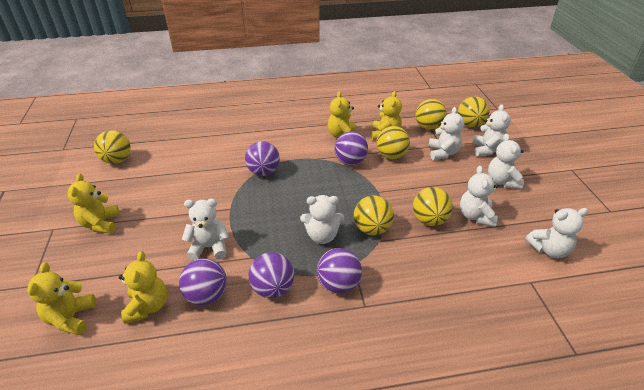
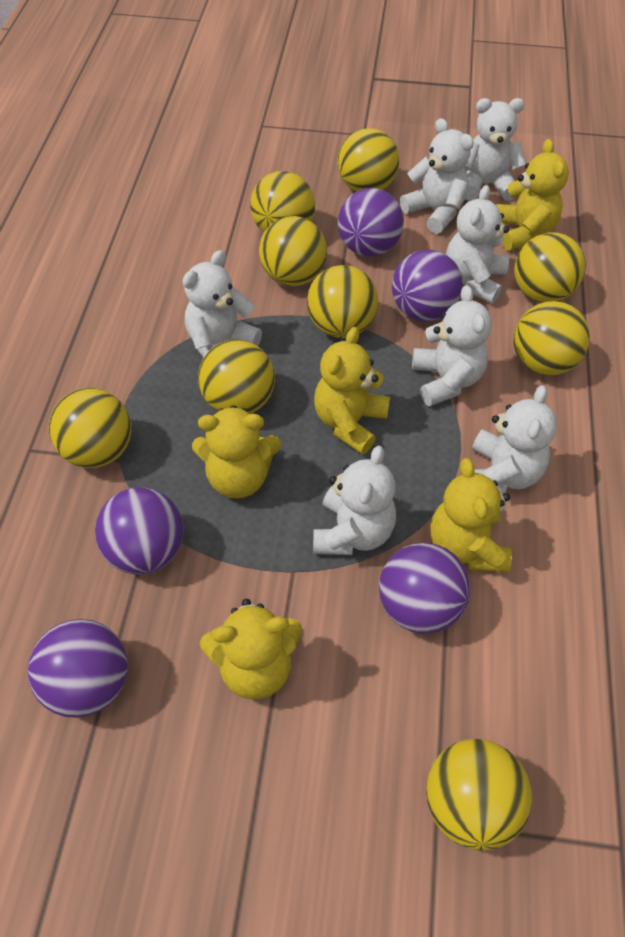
yellow ball: [94,130,131,164] [354,195,394,235] [376,126,410,159] [413,187,453,226] [415,99,447,130] [458,96,489,127] = 6 -> [49,388,131,468] [198,339,275,414] [250,171,315,232] [259,216,327,286] [307,265,378,338] [337,128,399,192] [426,739,532,851] [514,232,586,303] [514,301,590,376] = 9

